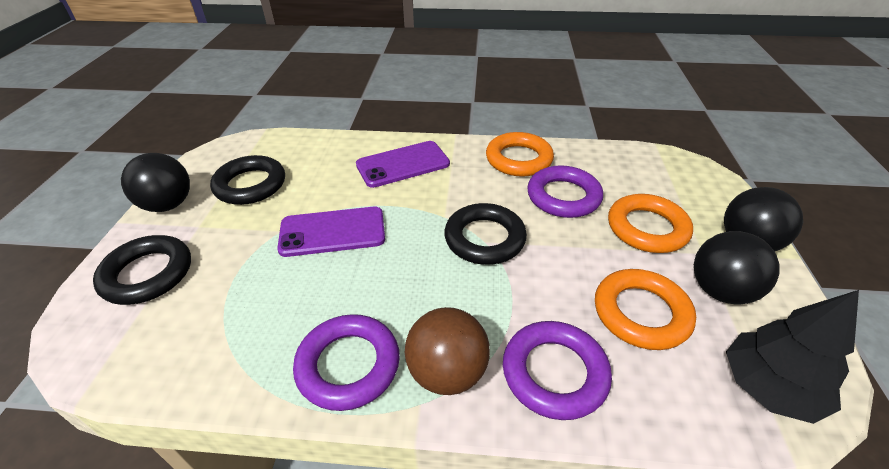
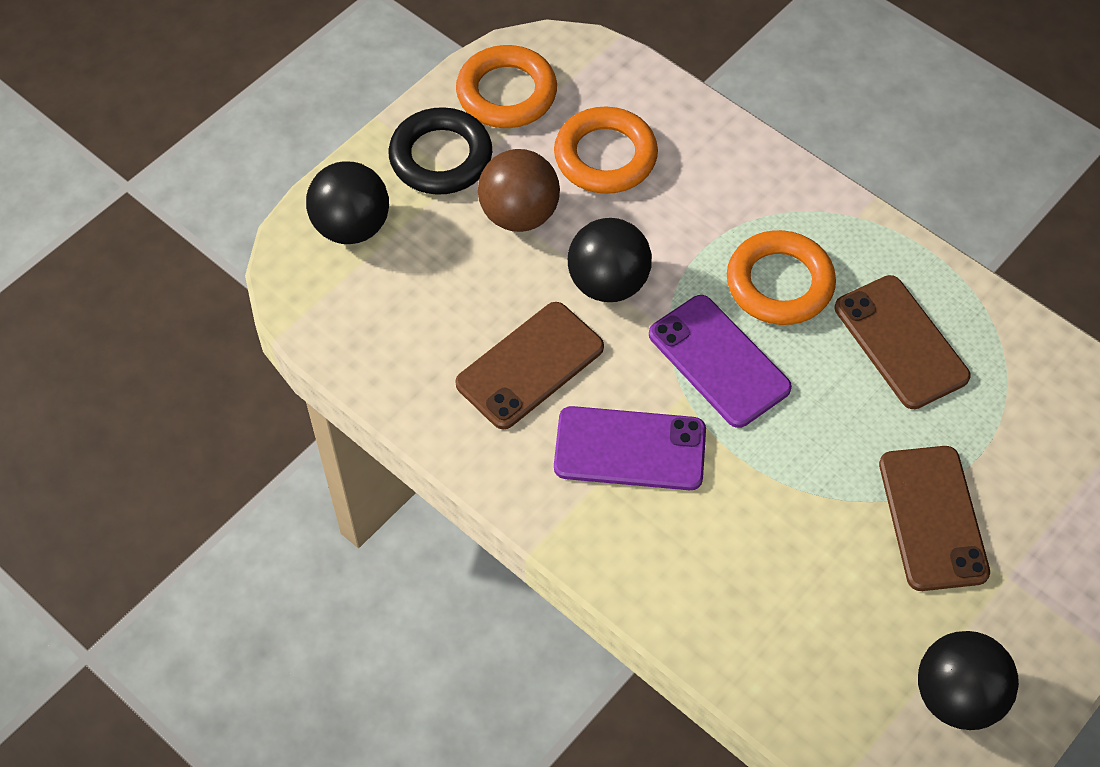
black ring: [93,235,191,305] [210,155,285,205] [444,203,527,265] = 3 -> [389,107,492,195] = 1
black tree: [726,290,859,424] = 1 -> none = 0
brown phone: none = 0 -> [455,302,604,429] [835,275,970,409] [879,446,990,591] = 3
purple ring: [293,314,400,411] [503,321,612,420] [527,165,603,218] = 3 -> none = 0

